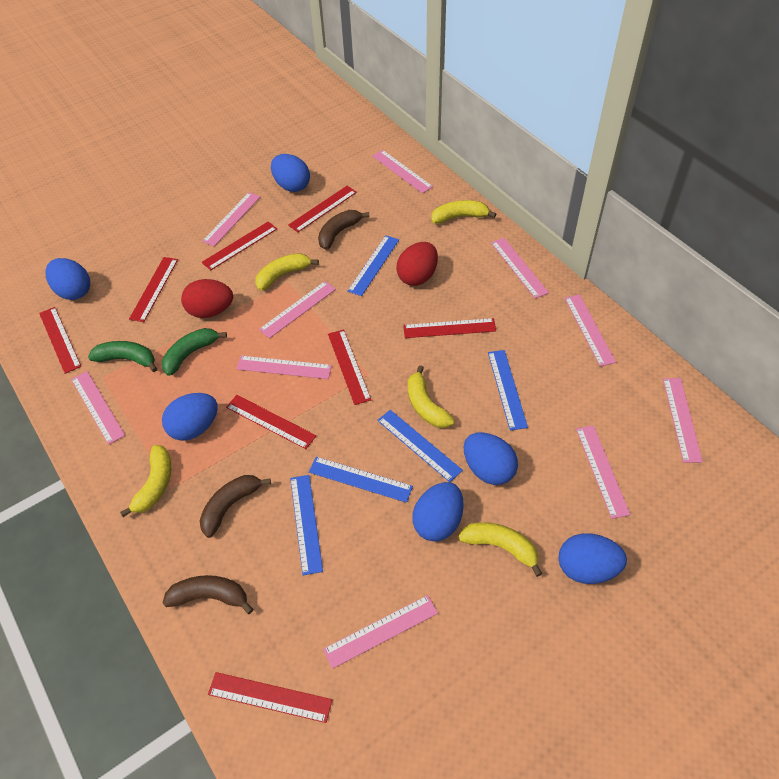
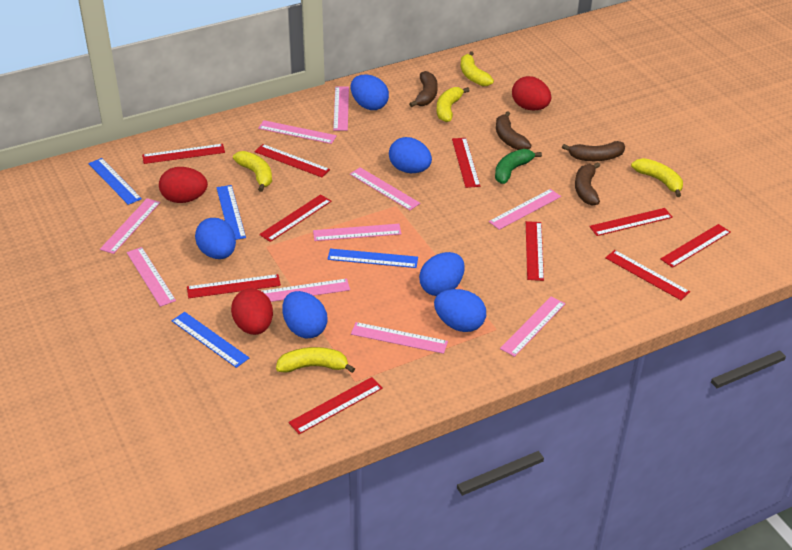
blue ruler: [290,475,323,575] [309,457,413,503] [347,235,399,296] [377,410,463,482] [488,350,528,431] = 5 -> [88,158,142,205] [172,312,249,368] [216,185,246,240] [327,248,418,268] = 4
brown banana: [163,575,253,614] [200,475,271,538] [318,210,370,250] = 3 -> [409,71,438,107] [496,111,531,150] [562,141,625,161] [575,162,600,206] = 4
green banana: [88,341,157,372] [162,328,227,376] = 2 -> [495,149,542,184] = 1
red egg: [181,279,233,318] [396,242,438,286] = 2 -> [159,167,208,203] [231,288,273,335] [512,76,551,110] = 3
red ruler: [39,307,81,374] [129,257,178,322] [202,221,277,271] [208,672,332,723] [226,395,316,449] [288,186,357,232] [328,329,371,405] [403,318,496,338] = 8 -> [142,144,225,164] [187,274,281,298] [254,144,330,177] [259,194,332,242] [288,377,383,434] [452,138,480,188] [526,221,544,281] [589,208,673,236] [605,250,690,300] [661,224,731,268] = 10

